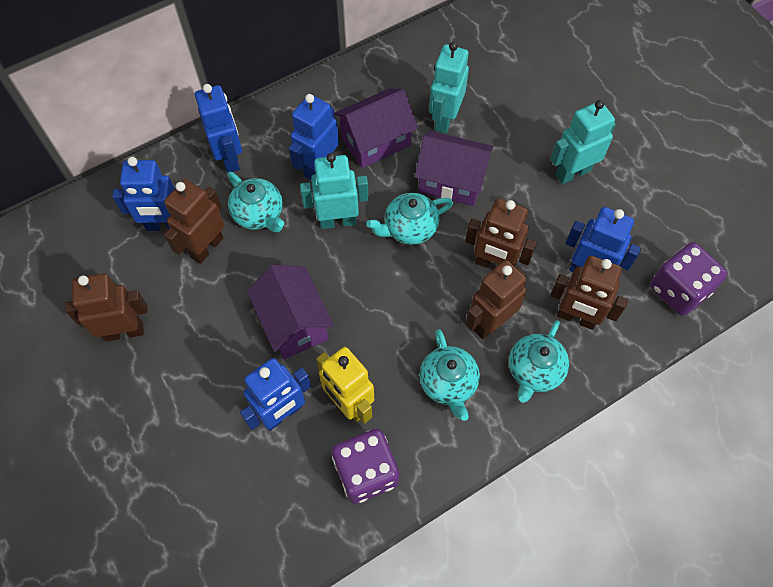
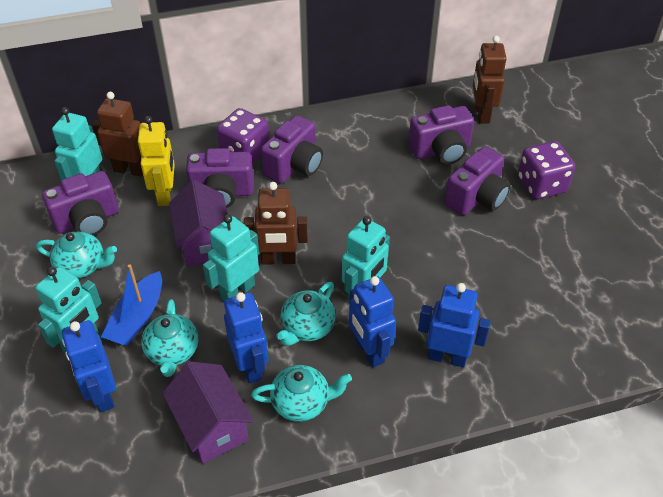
blue boat: none = 0 -> [101,264,162,346] = 1
blue robot: [112,157,175,231] [195,84,242,173] [240,358,311,431] [289,94,339,180] [566,207,641,272] = 5 -> [62,320,116,412] [224,292,268,384] [349,276,396,368] [418,283,491,368] = 4
brown robot: [65,273,148,342] [164,179,224,264] [465,199,537,268] [465,260,527,339] [550,255,628,330] = 5 -> [92,92,143,177] [244,182,308,265] [473,36,507,124] = 3
purple camera: none = 0 -> [42,171,119,236] [186,148,254,208] [261,115,323,183] [408,105,474,164] [445,146,510,215] = 5
purple house: [247,265,334,359] [334,88,418,168] [415,131,493,206] = 3 -> [162,361,254,464] [169,180,227,267] = 2
turquoise robot: [300,153,369,229] [429,42,469,133] [550,100,616,184] = 3 -> [36,267,102,353] [52,107,102,180] [203,214,259,300] [342,216,390,302] = 4

